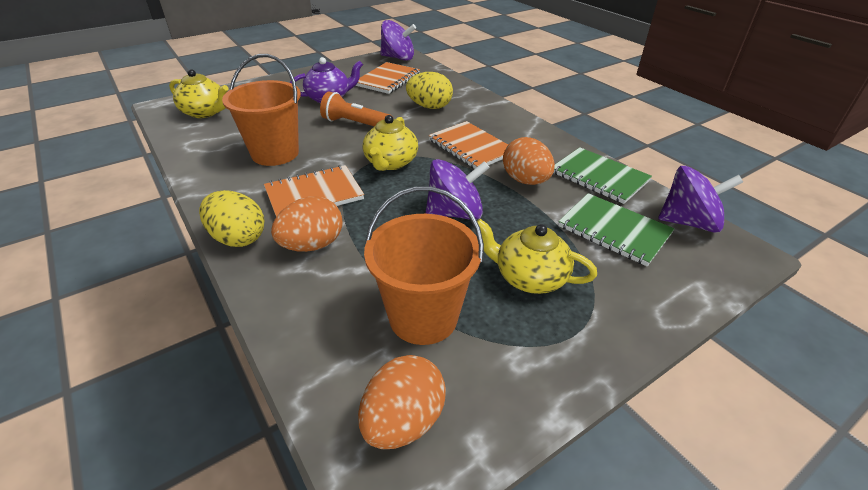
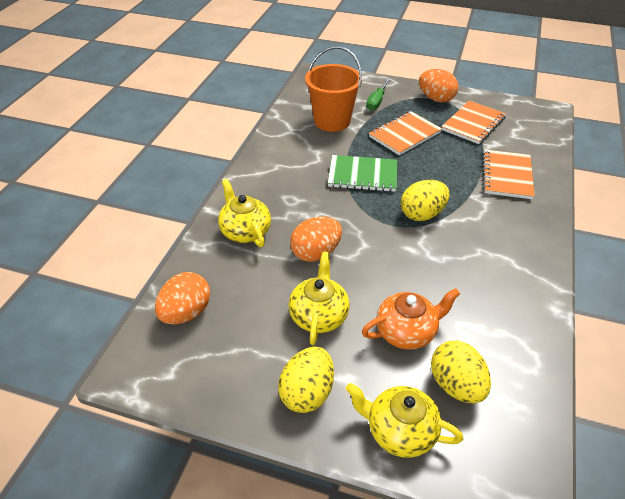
green notebook: [553,147,652,204] [559,193,675,266] = 2 -> [328,155,397,192] = 1
green screwdriver: none = 0 -> [366,78,390,111] = 1
orange bucket: [222,54,301,166] [364,186,484,345] = 2 -> [305,46,362,132] = 1
orange flashlight: [320,91,393,126] = 1 -> none = 0
orange teapot: none = 0 -> [362,288,460,349] = 1
purple spinning top: [381,20,416,61] [426,159,490,220] [658,166,743,233] = 3 -> none = 0
purple teapot: [289,57,363,103] = 1 -> none = 0
yellow egg: [199,190,265,247] [406,72,453,109] = 2 -> [278,347,334,413] [401,180,450,221] [431,341,491,403] = 3

